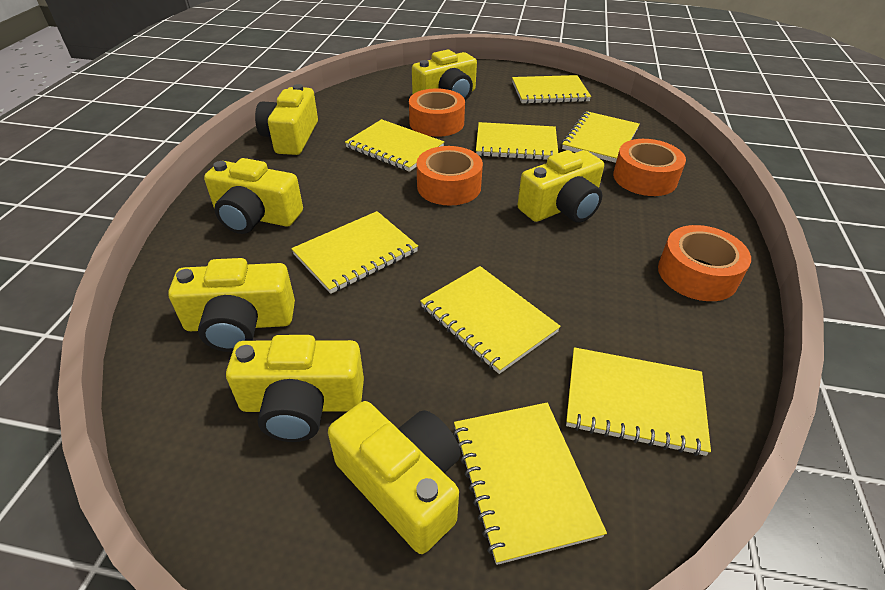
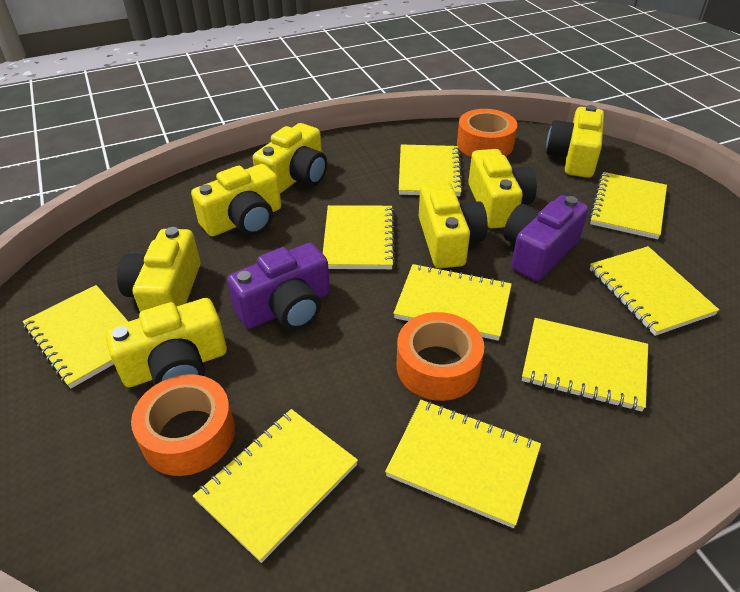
orange tape: [409,88,465,137] [416,146,483,206] [613,139,686,196] [658,225,751,301] = 4 -> [131,374,235,476] [397,312,484,401] [457,109,517,157] = 3
purple camera: none = 0 -> [227,243,330,330] [504,195,588,281] = 2
yellow notebook: [291,211,418,294] [345,119,444,172] [420,266,561,374] [453,403,607,565] [476,122,558,160] [512,75,591,104] [562,111,640,163] [566,347,711,456] = 8 -> [22,285,129,389] [193,409,358,563] [323,205,396,269] [385,400,541,528] [393,264,512,341] [399,144,463,196] [522,318,648,412] [589,172,667,239] [590,246,719,336] = 9

